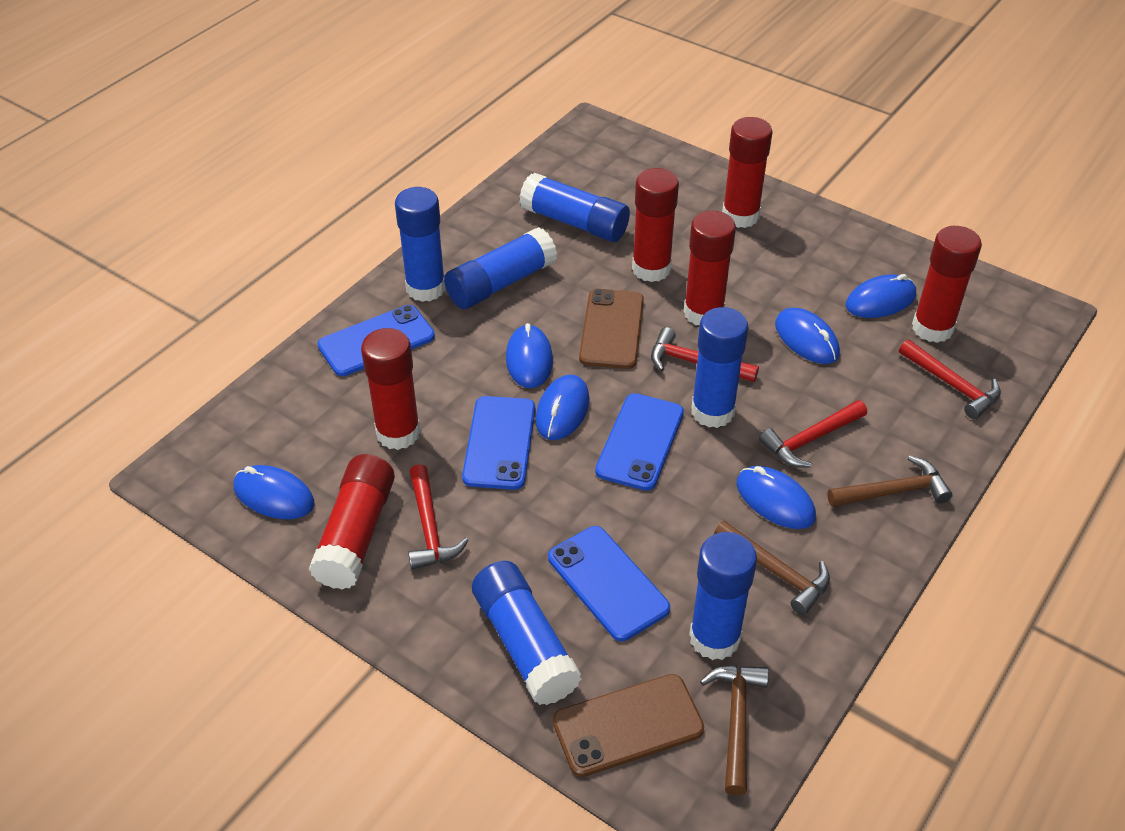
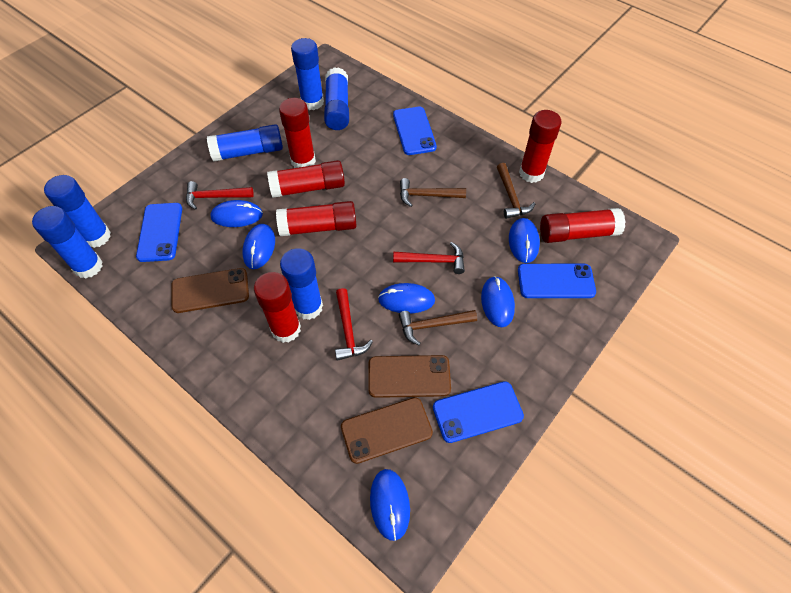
brown phone: [553,674,704,777] [579,289,644,369] = 2 -> [171,268,249,313] [341,397,433,464] [368,355,451,398] = 3
red hammer: [408,464,469,570] [651,327,759,382] [759,400,867,468] [899,339,1001,419] = 4 -> [186,181,254,210] [335,288,373,361] [393,242,465,274] = 3

